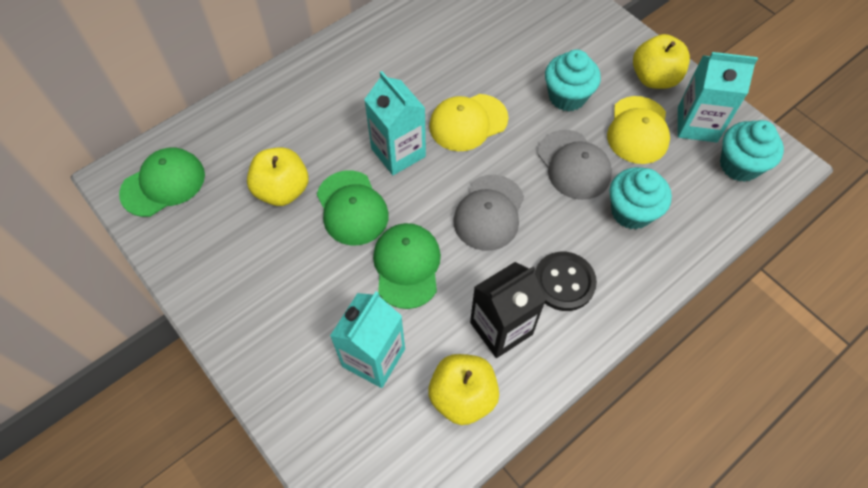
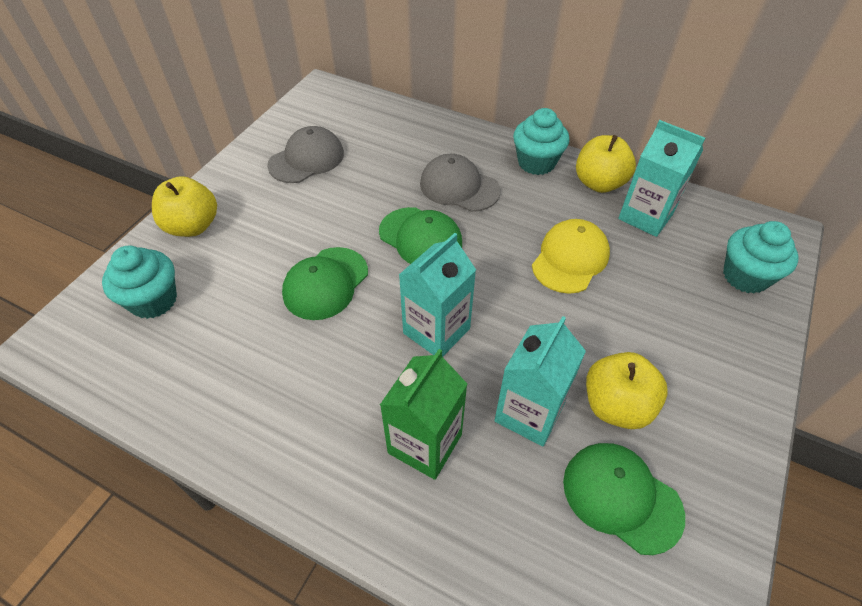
black button: [534,252,597,311] = 1 -> none = 0
black carton: [470,262,546,358] = 1 -> none = 0
green carton: none = 0 -> [380,349,467,480] = 1
yellow cap: [429,94,508,151] [607,96,670,164] = 2 -> [532,219,610,294] = 1

